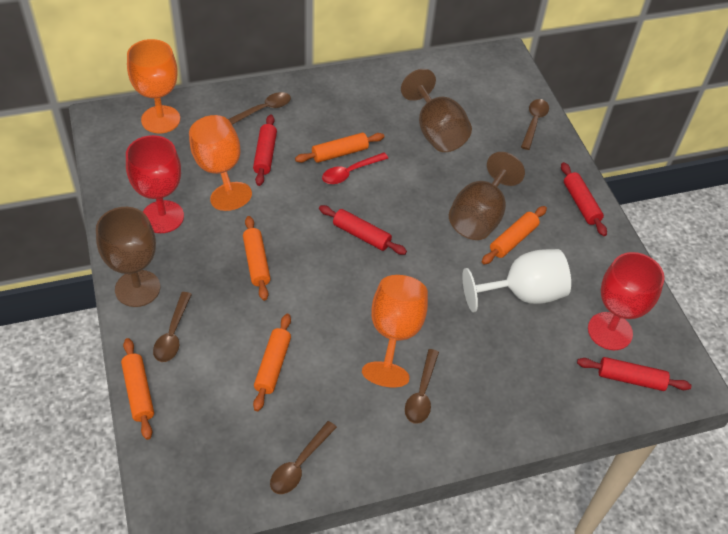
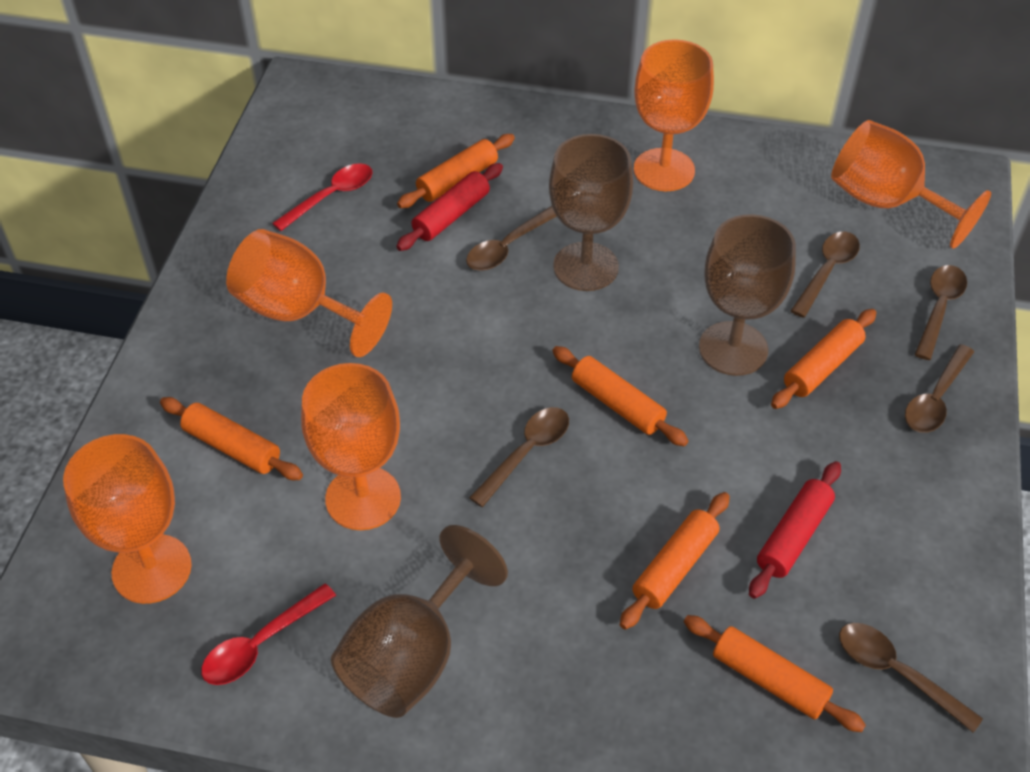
brown spoon: [153,292,192,362] [228,92,291,125] [270,421,337,494] [405,349,439,424] [521,99,549,150] = 5 -> [466,206,557,271] [469,407,569,507] [790,232,860,318] [839,623,983,733] [905,344,974,433] [914,265,967,360] = 6
orange goblet: [127,39,180,133] [189,115,252,211] [362,275,428,387] = 3 -> [63,434,192,604] [226,229,392,357] [301,363,401,530] [634,39,714,191] [831,120,991,249] = 5
orange rolling pin: [121,338,154,440] [243,216,271,301] [253,314,291,411] [295,133,385,163] [482,206,547,264] = 5 -> [160,397,303,480] [397,134,515,208] [552,346,689,446] [620,492,730,630] [684,615,866,732] [771,309,876,409] = 6
red goblet: [126,135,184,233] [588,252,665,350] = 2 -> none = 0
red rolling pin: [253,115,277,186] [319,205,407,255] [561,162,607,236] [577,357,692,391] = 4 -> [396,163,503,251] [749,461,841,599] = 2
red spoon: [322,153,388,184] = 1 -> [201,583,336,685] [272,163,372,231] = 2
white goblet: [462,249,571,312] = 1 -> none = 0

